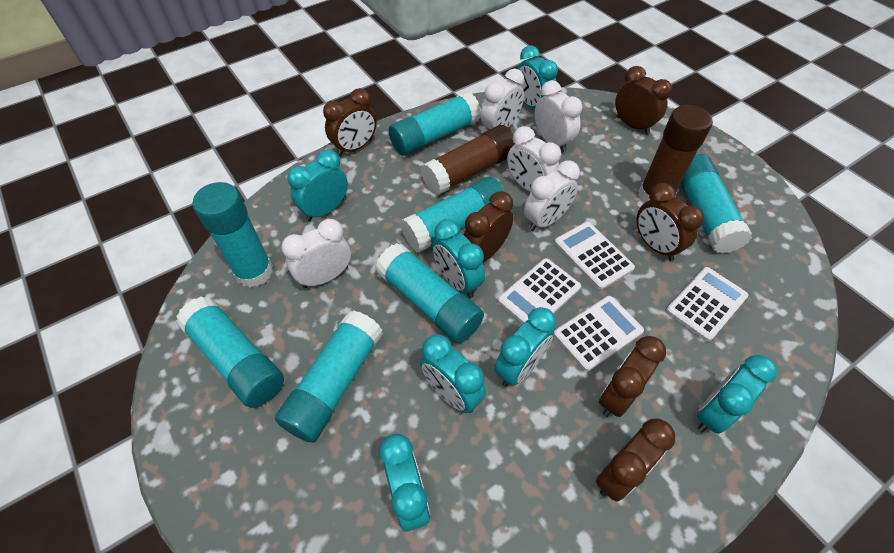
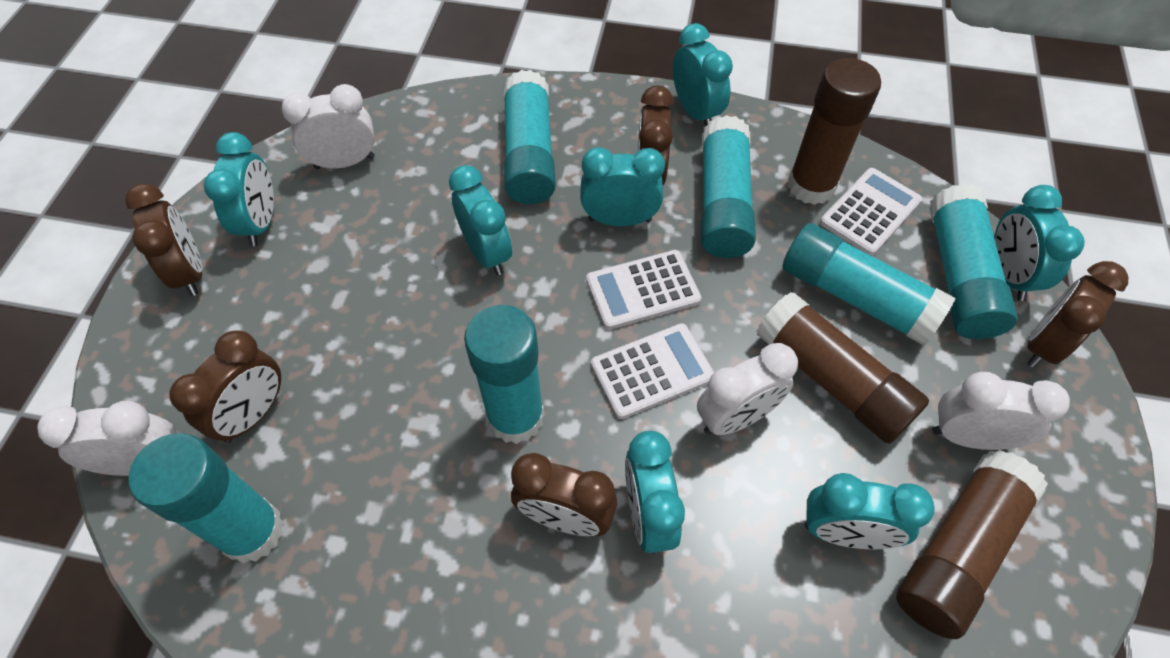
brown clock: [323,88,377,156] [464,191,513,262] [596,418,675,502] [599,336,666,417] [615,66,672,134] [636,183,704,261] = 6 -> [125,183,202,296] [169,331,281,443] [511,453,617,536] [637,85,673,185] [1027,261,1129,368] = 5
brown glue stick: [421,125,516,195] [638,105,713,203] = 2 -> [757,292,929,444] [787,58,881,205] [896,450,1048,639] = 3
turquoise glue stick: [176,296,284,408] [193,182,273,288] [275,310,383,443] [375,243,484,344] [389,92,481,156] [401,177,505,252] [680,154,752,254] = 7 -> [129,433,284,563] [464,305,544,444] [503,70,556,204] [701,115,756,258] [782,223,955,346] [929,184,1018,339] = 6
white calculator: [498,258,581,324] [554,222,635,290] [554,296,644,371] [666,267,748,342] = 4 -> [586,250,702,330] [591,323,714,419] [820,168,922,256] = 3
white clock: [281,219,351,288] [481,69,524,130] [507,126,561,192] [524,161,580,231] [535,80,582,152] = 5 -> [37,401,177,476] [282,84,375,169] [697,343,798,435] [932,372,1070,450] = 4

